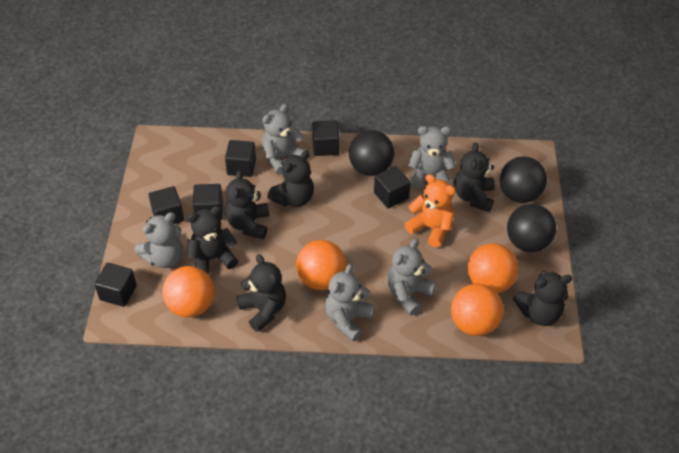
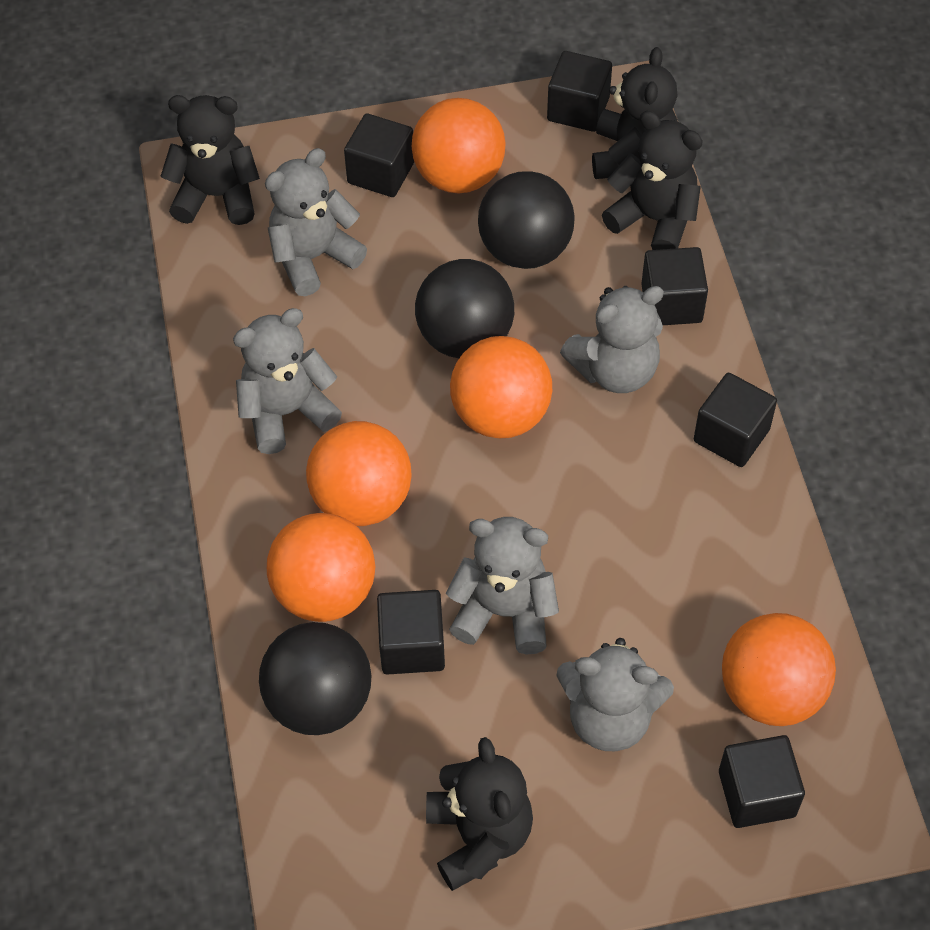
black teddy bear: [187,206,238,275] [225,170,269,239] [237,254,286,332] [267,150,314,207] [454,142,495,212] [513,271,572,326] = 6 -> [160,95,260,225] [426,737,533,891] [592,47,678,179] [602,111,703,250] = 4
orange ball: [162,266,214,317] [296,240,346,290] [451,284,503,336] [467,243,518,293] = 4 -> [267,513,375,622] [306,421,411,526] [412,98,506,193] [450,336,552,438] [722,613,836,726] = 5
orange teddy bear: [405,174,456,247] = 1 -> none = 0

